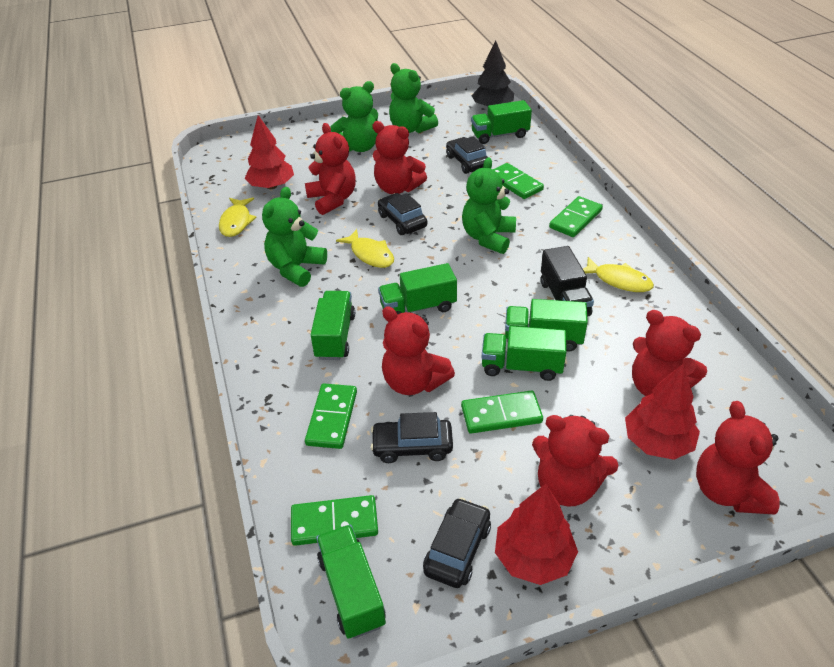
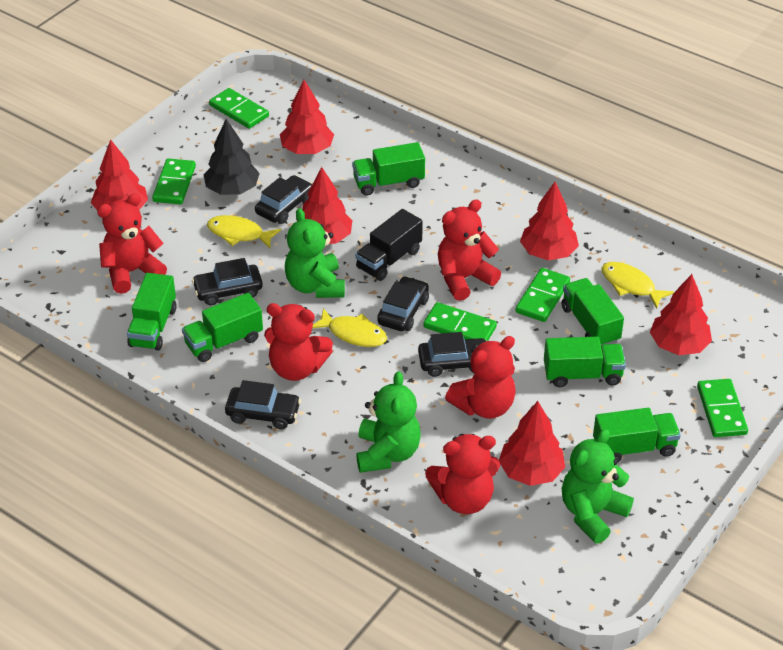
black car: [371,412,453,463] [378,193,427,235] [423,498,491,588] [446,136,488,174] = 4 -> [192,258,263,305] [225,380,301,429] [255,175,312,224] [377,276,429,331] [418,332,487,377] = 5
green teddy bear: [262,187,327,287] [330,81,378,152] [389,63,438,133] [462,157,516,254] = 4 -> [285,208,345,298] [356,371,421,473] [562,429,634,544] = 3
red teddy bear: [305,123,356,215] [372,121,427,194] [382,306,455,395] [532,415,619,507] [632,310,707,396] [696,401,779,515] = 6 -> [97,193,167,294] [264,303,333,381] [425,434,500,514] [438,200,501,301] [445,336,516,419] = 5
red tree: [245,115,294,189] [495,484,578,585] [625,364,700,460] = 3 -> [91,139,148,210] [280,80,334,154] [302,167,352,244] [499,401,565,486] [520,182,579,260] [650,274,712,355] = 6

